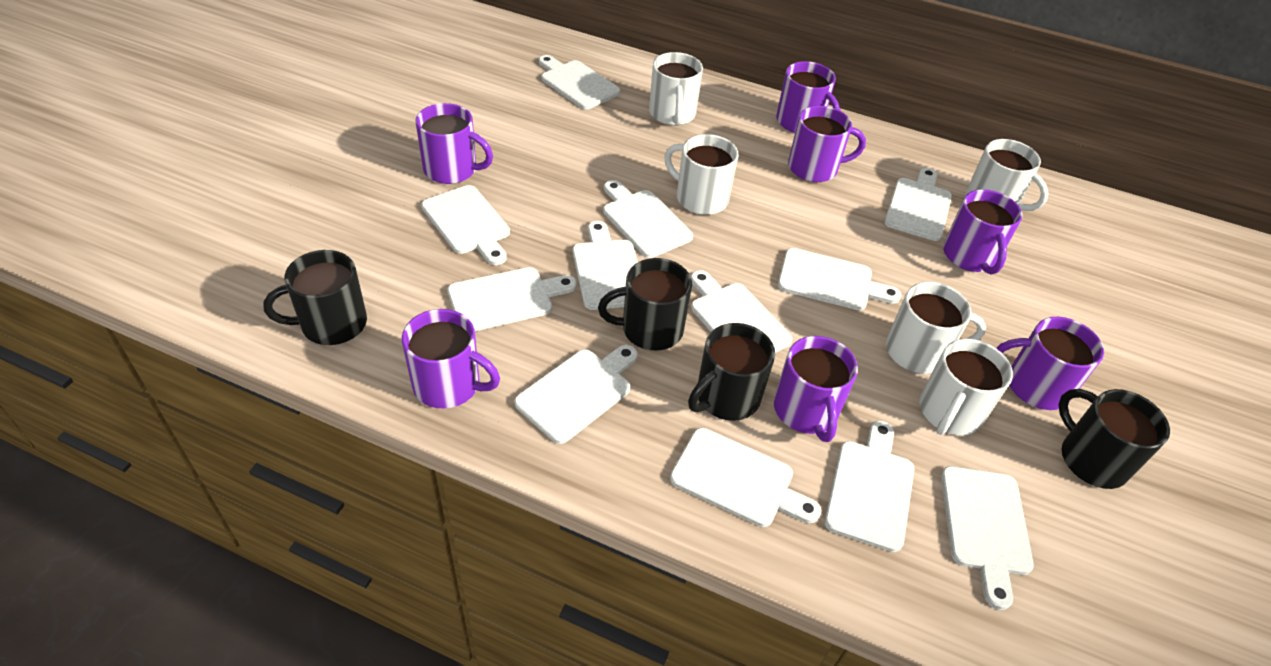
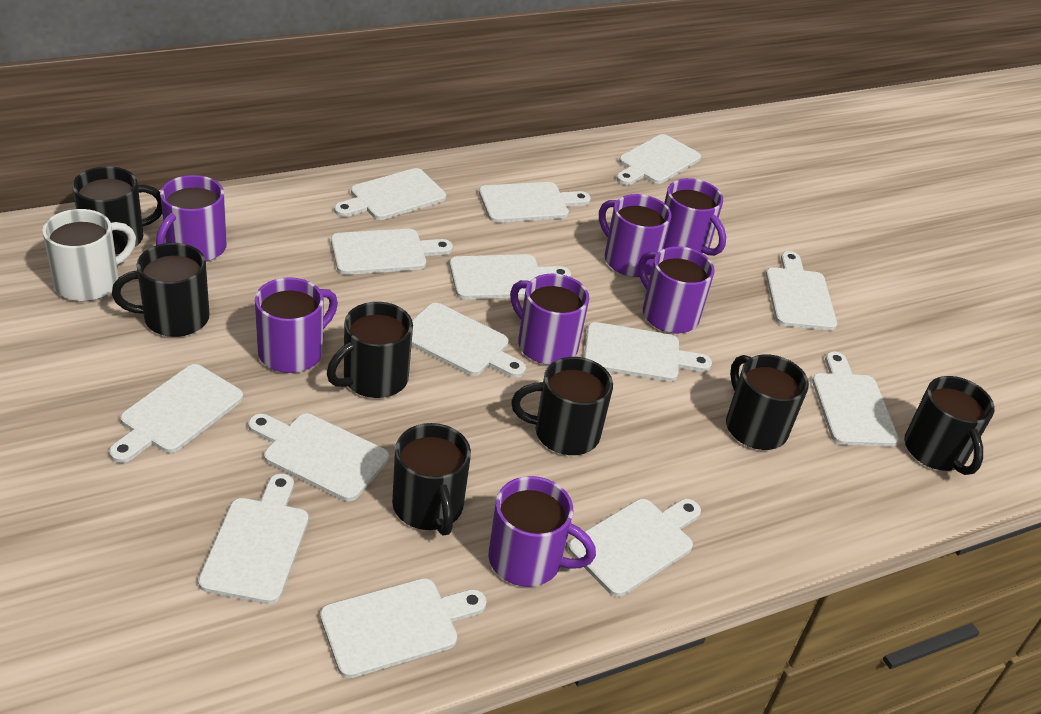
black mug: [263,250,367,345] [598,258,692,350] [688,323,775,421] [1059,389,1170,489] = 4 -> [72,166,162,254] [112,243,210,337] [327,302,413,398] [392,423,471,536] [511,357,613,455] [726,354,809,450] [904,376,995,475] = 7
white cutting board: [421,185,510,265] [448,267,577,331] [514,345,638,444] [539,55,620,109] [573,221,638,310] [603,180,693,258] [670,428,821,527] [691,270,792,353] [778,248,901,310] [824,420,914,552] [885,168,952,241] [941,466,1034,610] = 12 -> [109,364,243,463] [198,474,309,604] [248,413,389,501] [320,578,487,678] [331,229,453,275] [334,168,446,220] [412,303,526,378] [449,254,571,299] [479,182,591,223] [568,499,701,597] [584,322,712,381] [616,134,701,185] [766,251,837,330] [812,351,899,447] = 14
white mug: [649,52,703,126] [664,134,738,215] [886,282,986,373] [919,339,1013,435] [966,139,1049,211] = 5 -> [42,209,136,301] = 1

